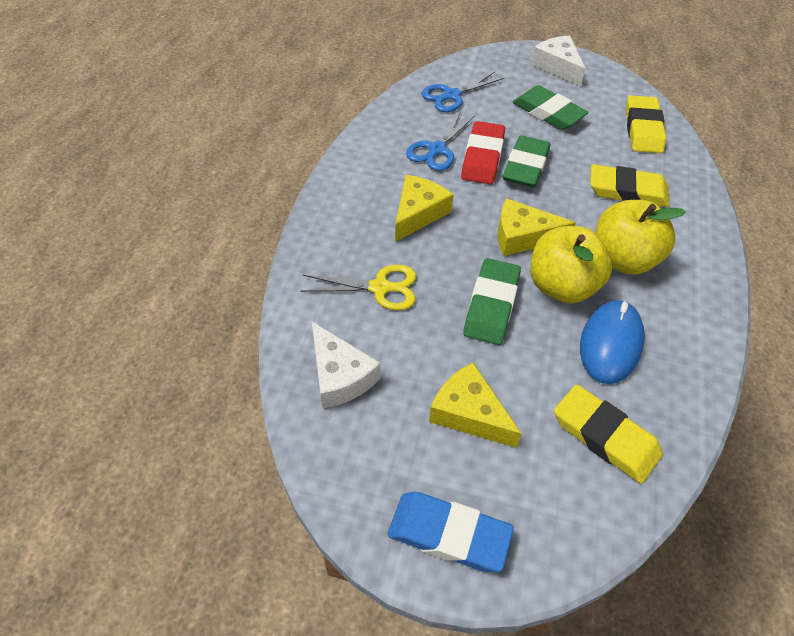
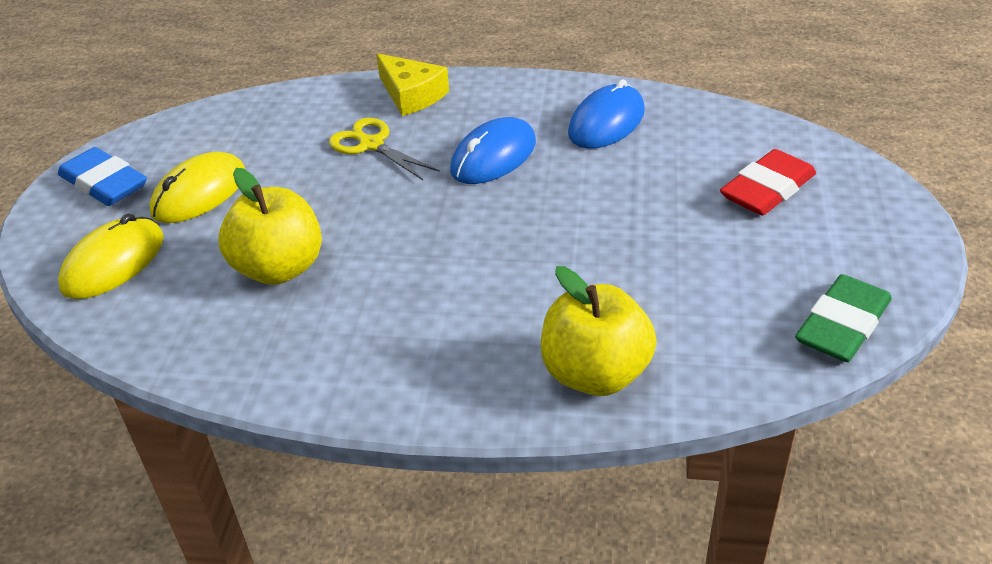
blue mouse: [580,300,645,384] = 1 -> [450,117,536,184] [568,79,645,149] = 2
blue scissors: [406,111,475,171] [421,72,504,112] = 2 -> none = 0
green eraser: [463,258,521,345] [503,135,550,188] [512,85,589,130] = 3 -> [795,274,892,362] = 1
white cheese: [312,322,380,409] [531,36,586,86] = 2 -> none = 0
yellow cheese: [395,175,454,242] [429,363,522,448] [498,198,576,256] = 3 -> [376,53,449,116] = 1
yellow eraser: [554,384,663,484] [590,164,670,207] [626,95,666,153] = 3 -> none = 0
yellow mouse: none = 0 -> [58,214,164,299] [149,152,245,223] = 2

